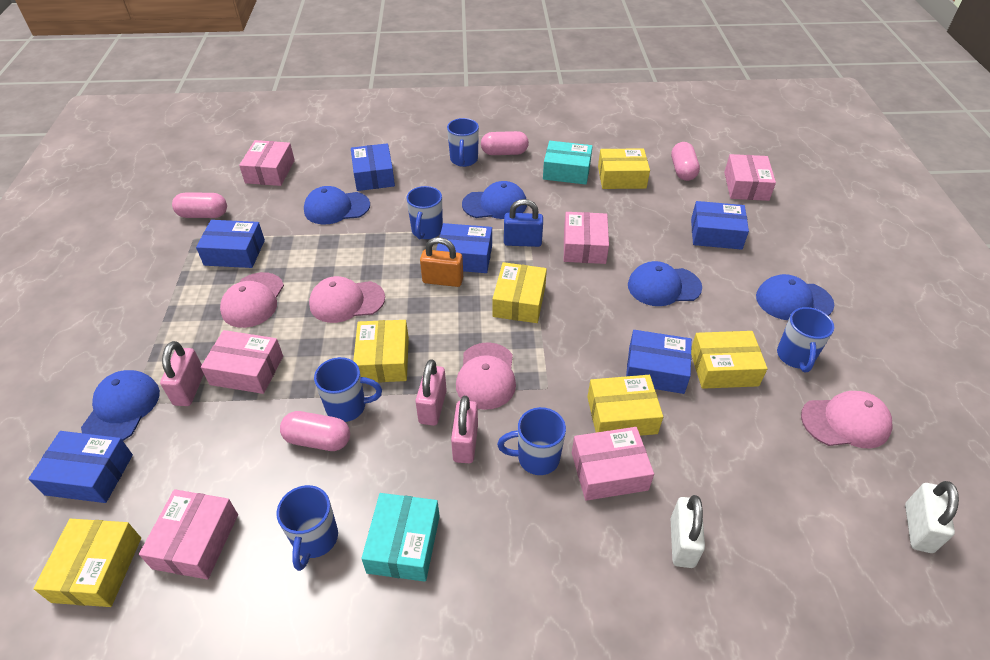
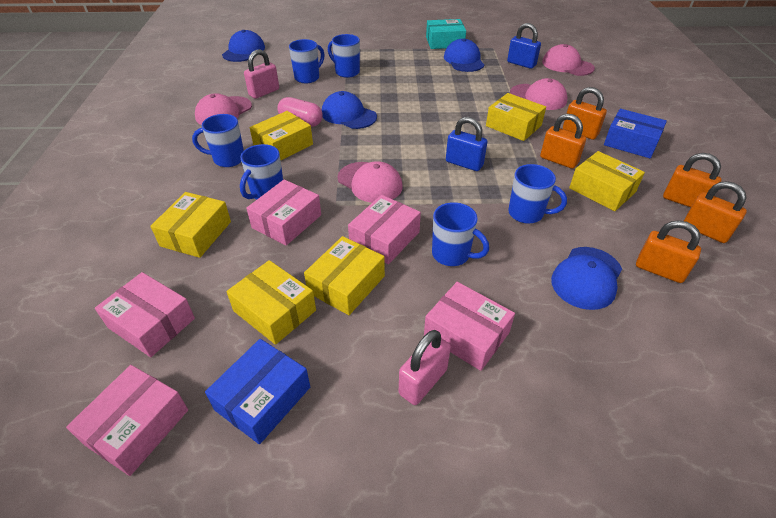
blue box: [29,431,133,503] [196,220,265,268] [351,143,395,191] [436,223,492,273] [626,330,692,394] [691,201,749,250] = 6 -> [205,339,310,444] [604,109,667,158] = 2
blue cap: [81,370,160,441] [304,186,370,224] [462,181,527,219] [628,261,702,306] [756,274,834,320] = 5 -> [222,30,265,62] [322,91,377,129] [444,38,484,72] [551,247,622,310] = 4
blue padlock: [504,199,543,247] = 1 -> [446,117,488,171] [507,23,541,69] = 2
orange padlock: [420,237,463,287] = 1 -> [540,114,586,169] [563,87,607,140] [636,220,701,283] [663,153,722,207] [684,181,747,243] = 5
pink box: [139,489,238,580] [201,330,283,394] [239,140,295,186] [564,212,609,264] [572,427,654,501] [724,154,776,201] = 6 -> [66,365,188,476] [95,272,195,357] [246,179,321,246] [348,195,421,264] [424,282,515,371] = 5
pink capsule: [172,193,227,218] [280,411,350,451] [481,131,529,155] [671,142,700,181] = 4 -> [278,97,323,127] = 1
pink padlock: [160,341,204,406] [416,359,447,426] [451,396,478,463] = 3 -> [244,49,279,99] [399,330,451,405] = 2
turquoise box: [361,493,440,582] [543,141,593,185] = 2 -> [426,19,466,49] = 1
white padlock: [671,495,705,568] [905,481,959,553] = 2 -> none = 0

